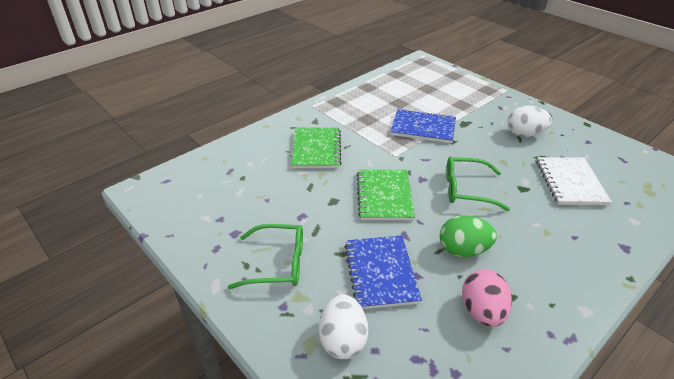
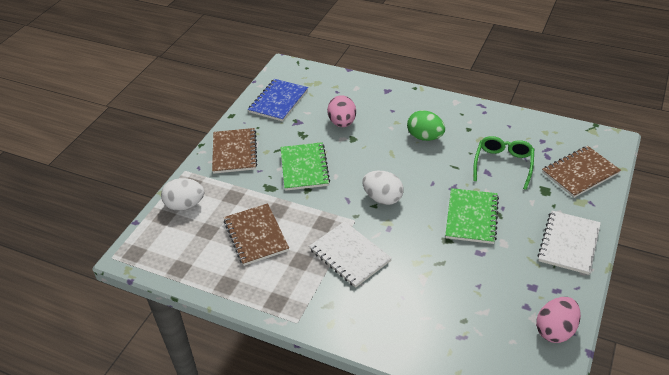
blue notebook: [345,235,422,309] [390,109,456,143] = 2 -> [248,79,308,122] = 1
brown notebook: none = 0 -> [212,128,257,174] [224,203,289,266] [542,146,621,198] = 3
green glasses: [228,224,303,289] [446,156,510,211] = 2 -> [473,136,534,190] = 1
pink egg: [462,269,512,327] = 1 -> [327,95,356,127] [536,297,581,343] = 2
white notebook: [536,157,612,205] = 1 -> [309,221,392,288] [538,211,601,275] = 2

